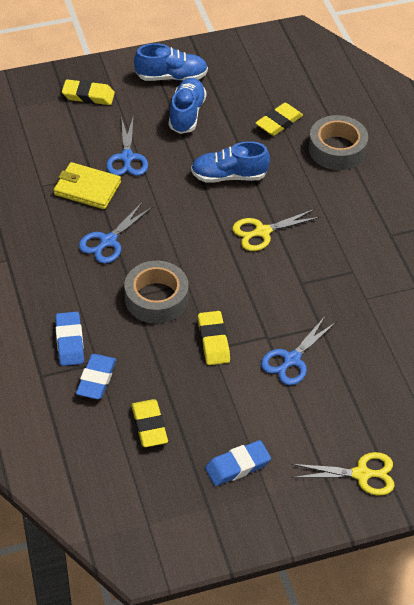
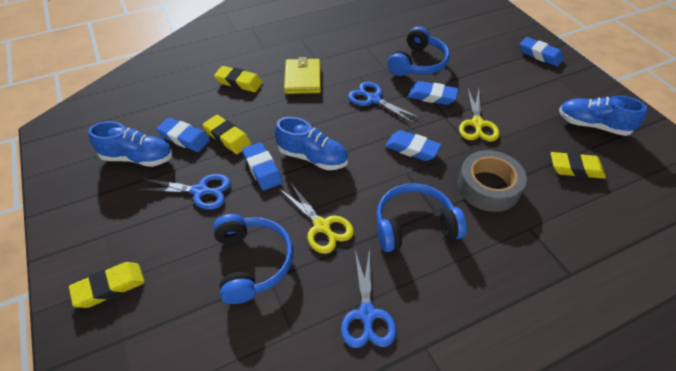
blue eraser: [55,312,84,366] [76,354,116,399] [205,440,271,486] = 3 -> [156,118,210,152] [242,142,283,190] [385,130,441,161] [408,81,458,105] [520,37,564,67] = 5
blue headphones: none = 0 -> [213,214,293,304] [376,183,467,252] [388,26,450,76] = 3
grey tape: [124,261,189,324] [308,115,368,170] = 2 -> [458,150,527,212] = 1

